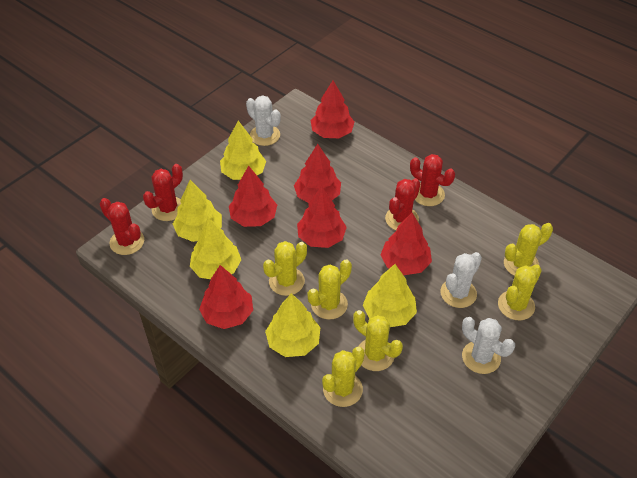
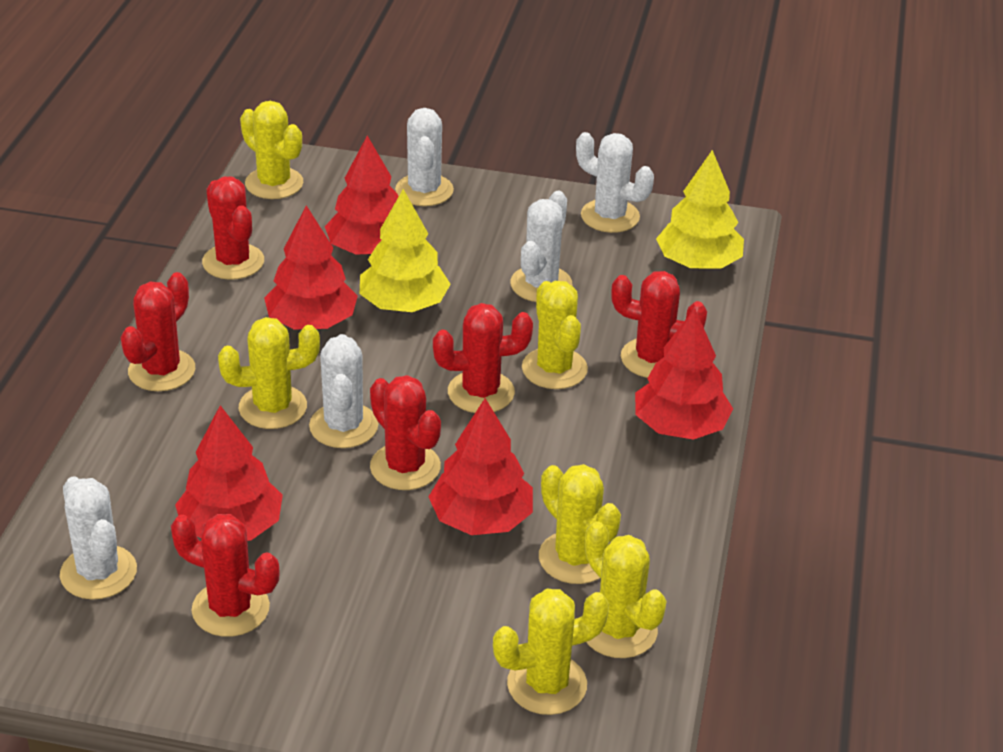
red cactus: [100,198,144,255] [143,164,183,221] [385,178,420,230] [410,154,455,206] = 4 -> [121,272,195,391] [171,514,280,637] [202,176,264,280] [370,375,441,490] [433,303,533,413] [611,271,707,378] = 6
red tree: [199,265,253,329] [229,166,277,227] [294,144,341,203] [297,186,347,248] [310,81,354,138] [380,213,432,275] = 6 -> [175,405,283,541] [264,205,358,329] [325,136,399,255] [428,398,533,535] [635,308,733,440] = 5
white cactus: [246,95,281,146] [440,252,482,308] [462,317,515,374] = 3 -> [60,476,137,600] [309,334,378,448] [395,108,454,206] [510,191,572,302] [576,132,654,233] = 5
yellow tree: [173,180,222,242] [190,217,241,279] [220,121,266,180] [265,293,321,357] [363,264,417,327] = 5 -> [360,189,451,312] [656,150,744,269] = 2

